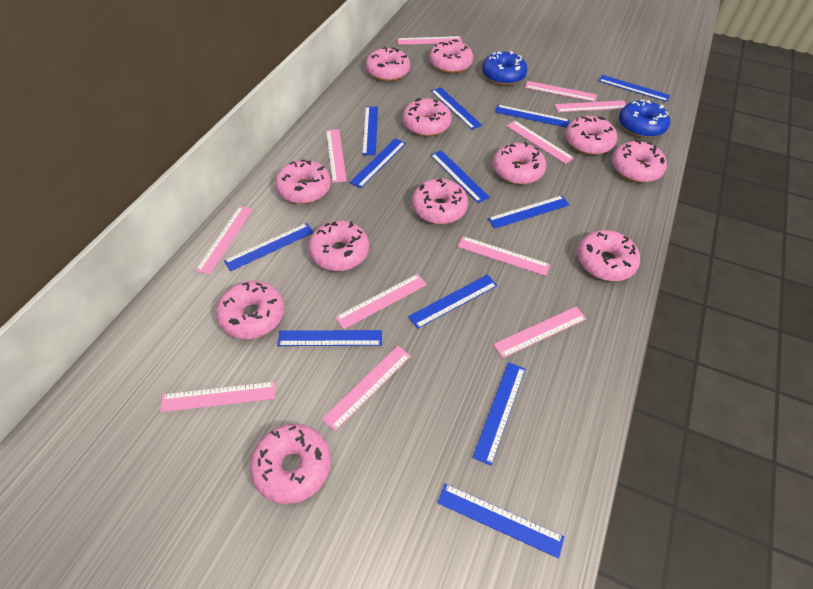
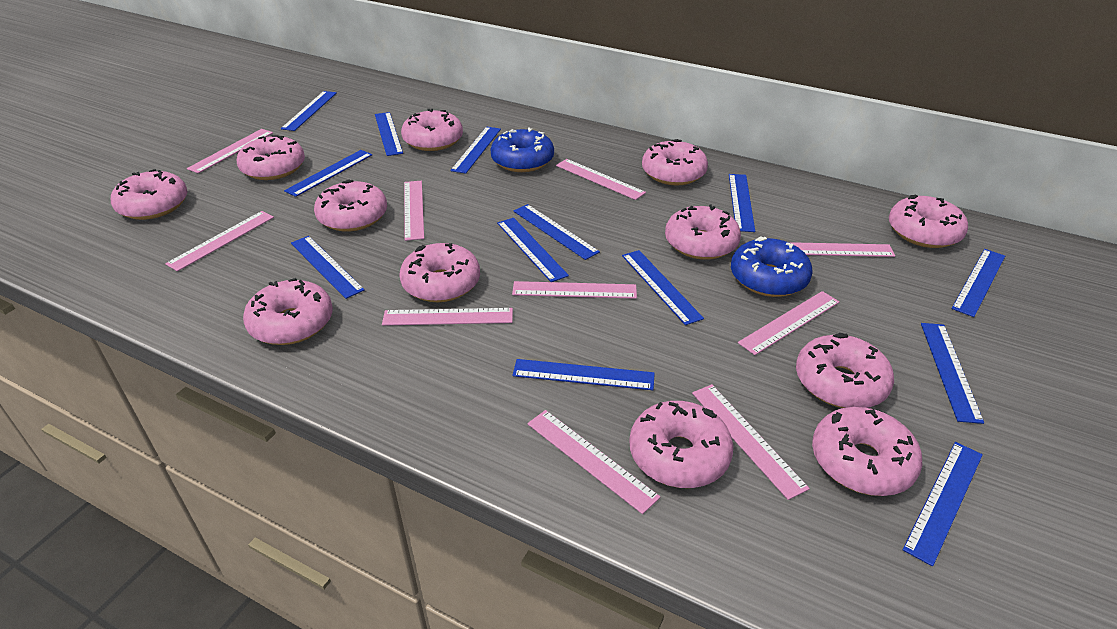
blue ruler: [224,223,314,271] [277,330,382,346] [349,138,406,188] [362,106,378,155] [408,275,497,329] [430,150,490,203] [431,87,482,130] [437,483,564,558] [472,362,525,466] [488,196,570,229] [495,105,570,128] [598,75,670,102] = 12 -> [281,91,337,131] [284,150,372,197] [291,236,365,299] [375,112,403,156] [450,127,501,174] [497,218,569,282] [512,359,655,390] [514,204,600,260] [622,250,704,325] [729,174,755,232] [902,442,983,566] [921,323,984,424] [951,249,1005,317] = 13
pink ruler: [160,382,275,412] [195,206,253,275] [322,346,411,431] [326,129,347,183] [335,274,427,329] [397,36,462,45] [458,236,550,276] [493,306,587,358] [507,121,574,164] [525,81,597,102] [555,100,626,112] = 11 -> [165,211,274,271] [187,129,273,173] [382,308,513,326] [404,181,424,241] [512,281,637,299] [527,410,660,514] [556,159,646,200] [692,384,810,500] [738,291,839,355] [789,242,895,257] = 10

